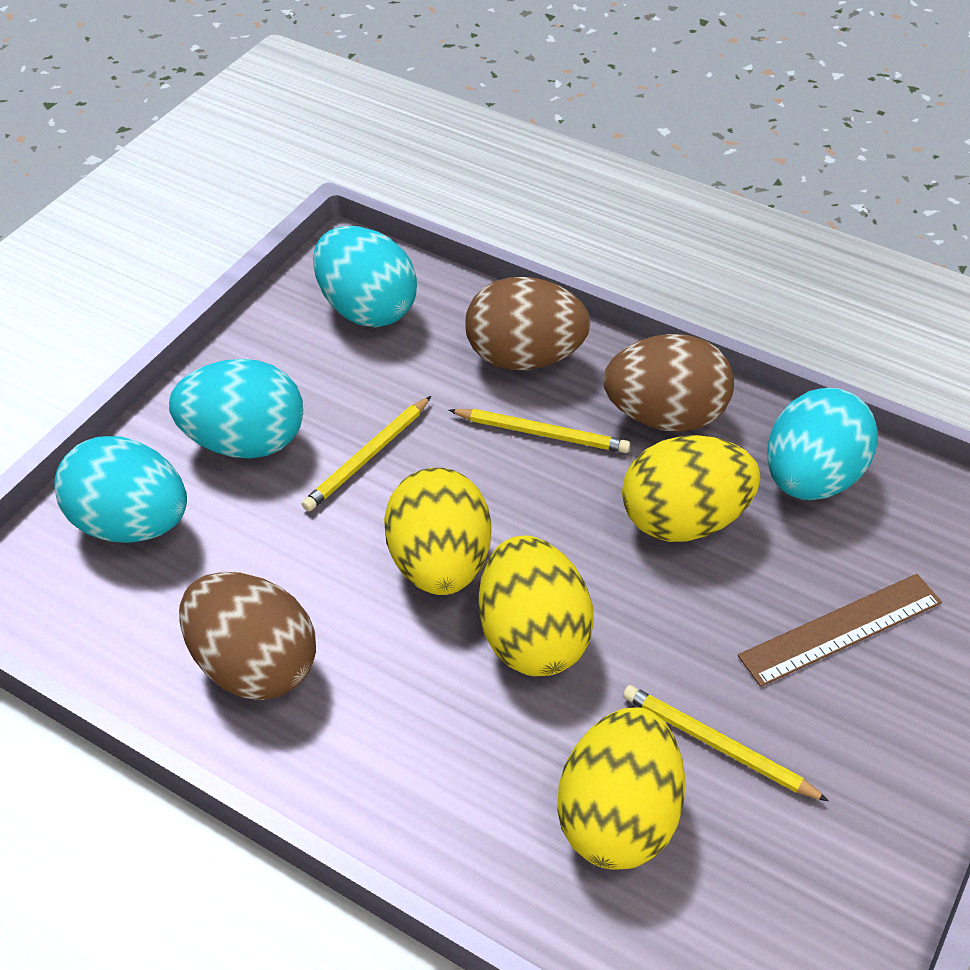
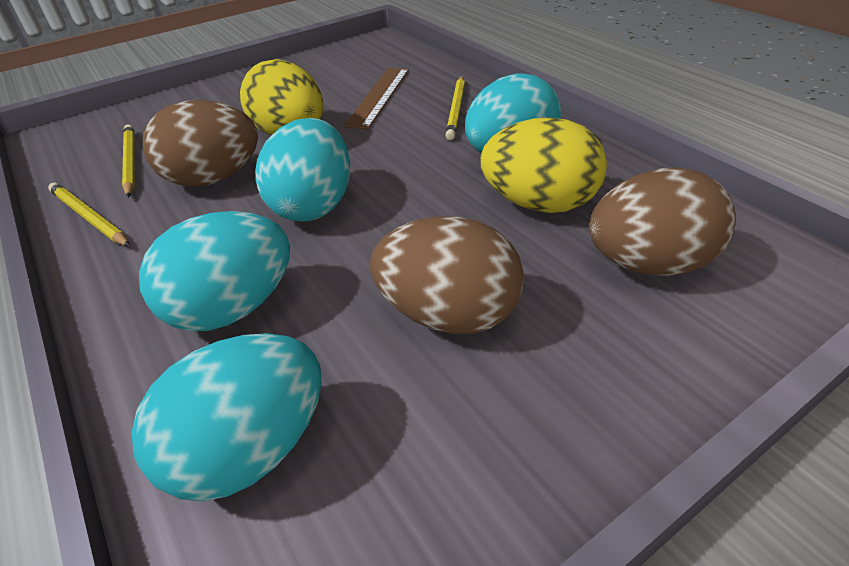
yellow egg: [384,468,491,595] [479,536,594,676] [557,707,685,870] [622,435,760,542] = 4 -> [240,59,323,136] [480,117,607,213] = 2

